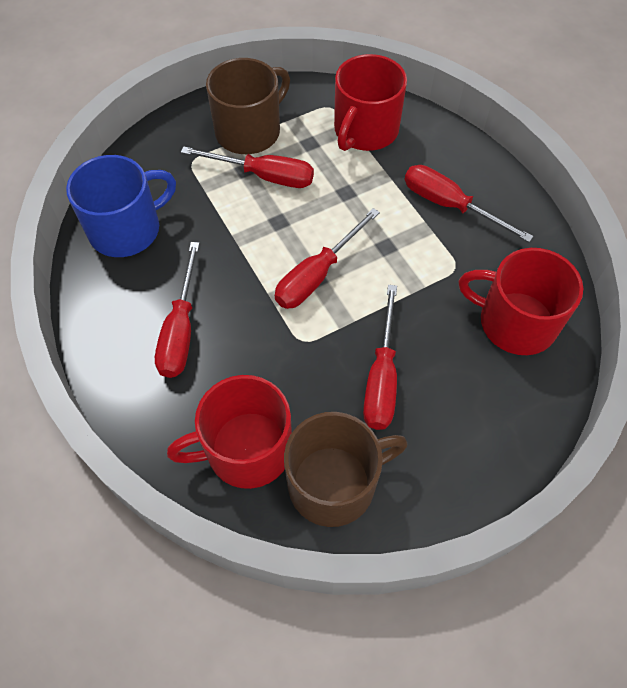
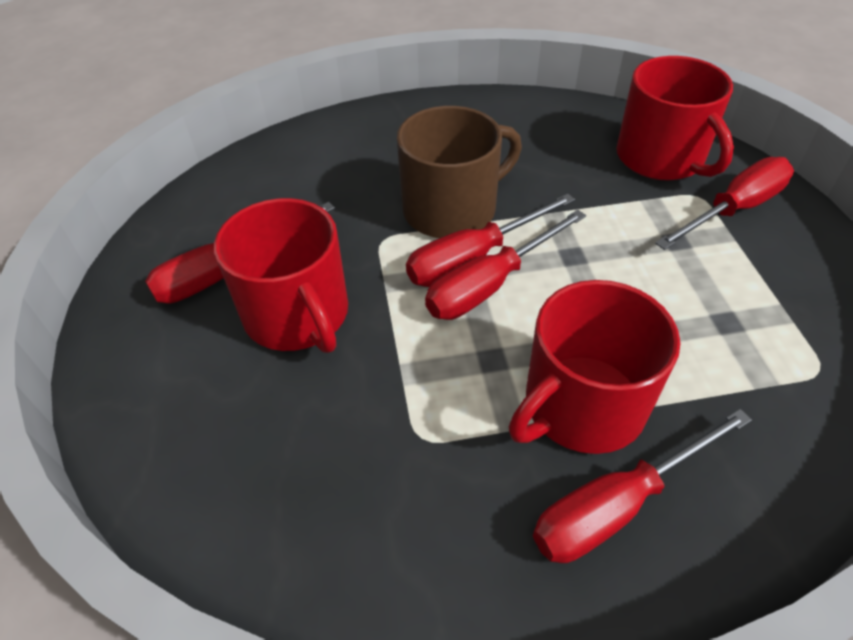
blue mug: [66,155,176,257] = 1 -> none = 0
brown mug: [206,58,290,154] [284,412,408,527] = 2 -> [397,106,522,238] = 1

